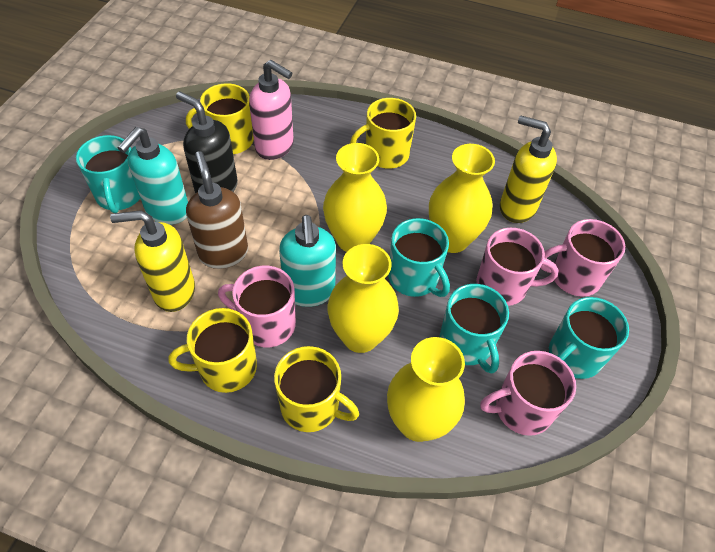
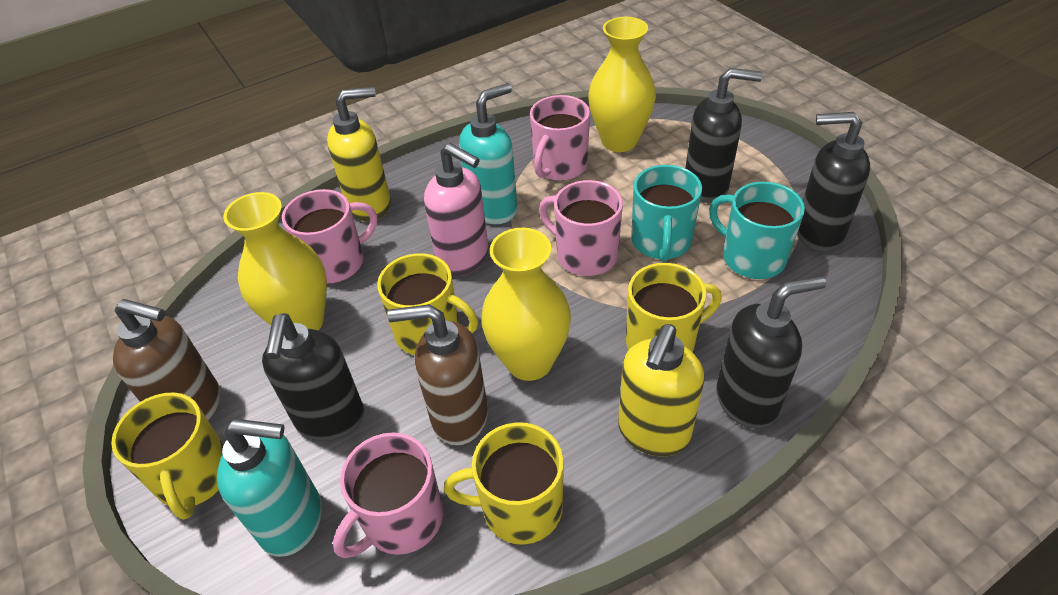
black soap dispenser: [176,91,238,193] = 1 -> [262,313,364,441] [685,68,763,203] [716,276,826,429] [797,112,870,252] = 4
brown soap dispenser: [186,151,248,269] = 1 -> [113,299,220,420] [387,304,488,446] = 2
turquoise mug: [76,135,140,213] [388,218,450,297] [440,284,509,374] [549,297,629,379] = 4 -> [631,165,702,262] [709,182,805,279] = 2
yellow vase: [323,143,387,252] [328,244,399,353] [387,337,465,442] [429,144,495,253] = 4 -> [223,192,327,331] [481,227,571,381] [588,17,656,152] = 3

